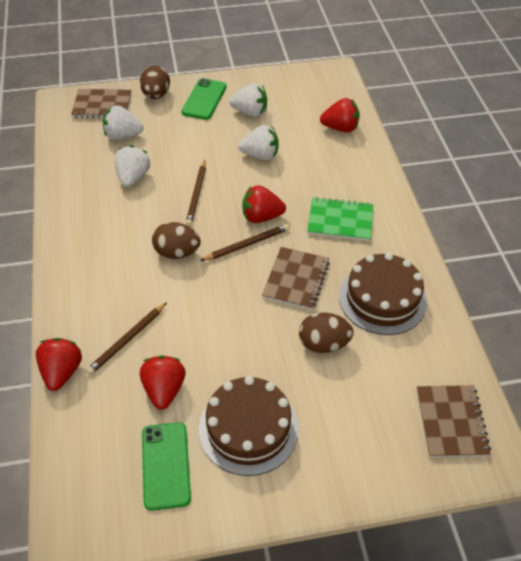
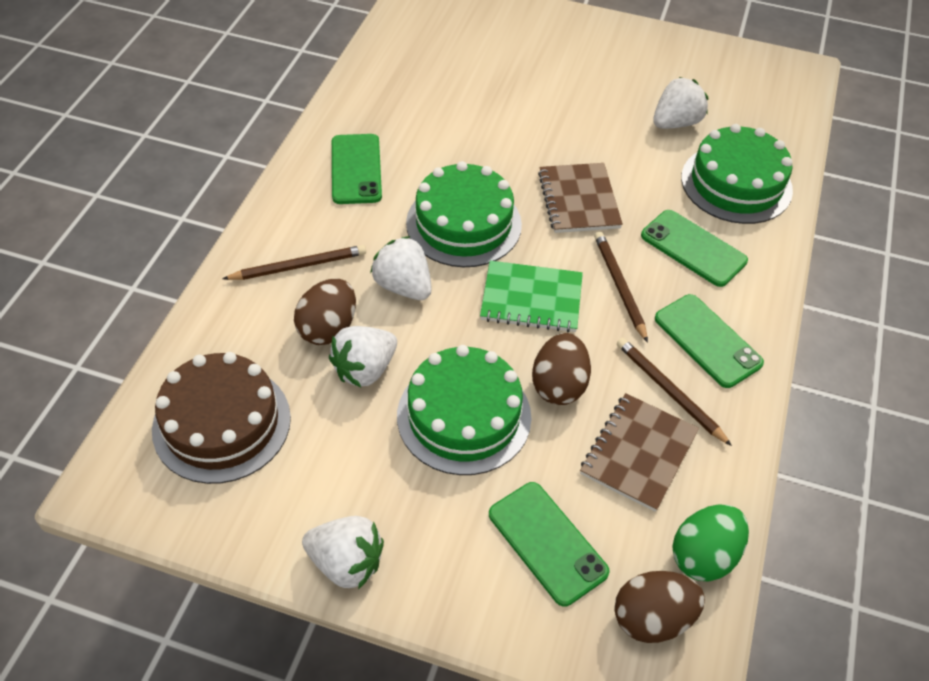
brown cake: [199,376,299,476] [339,253,427,335] = 2 -> [152,352,291,484] = 1
brown notebook: [71,89,131,118] [262,247,330,310] [417,385,491,458] = 3 -> [538,163,623,233] [580,393,699,512] = 2
green cake: none = 0 -> [397,345,532,475] [406,161,522,267] [681,124,793,224] = 3
green egg: none = 0 -> [672,505,749,581] = 1
green phone: [142,422,191,511] [181,78,226,120] = 2 -> [332,134,382,204] [489,482,610,607] [641,210,748,287] [655,294,764,388] = 4
red strawberry: [36,338,82,391] [140,355,186,410] [242,185,286,223] [320,98,360,132] = 4 -> none = 0

